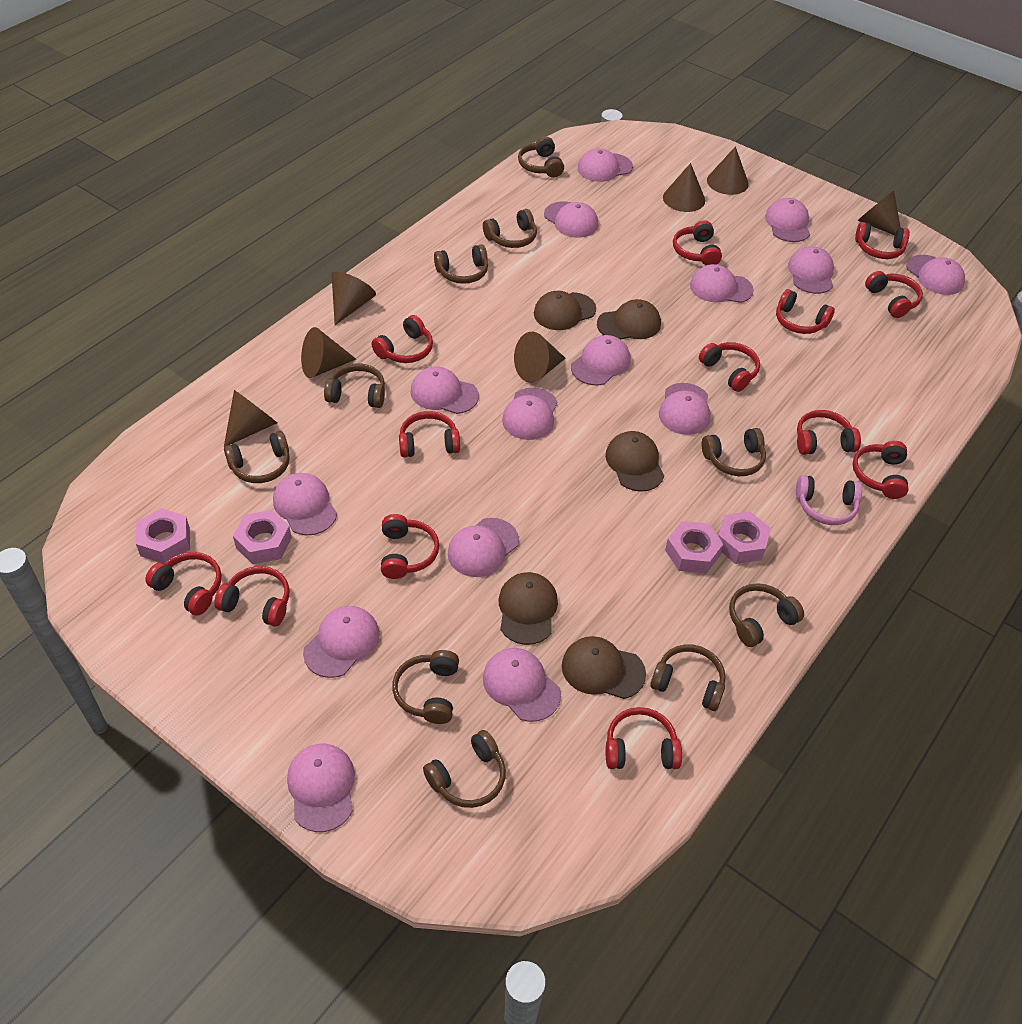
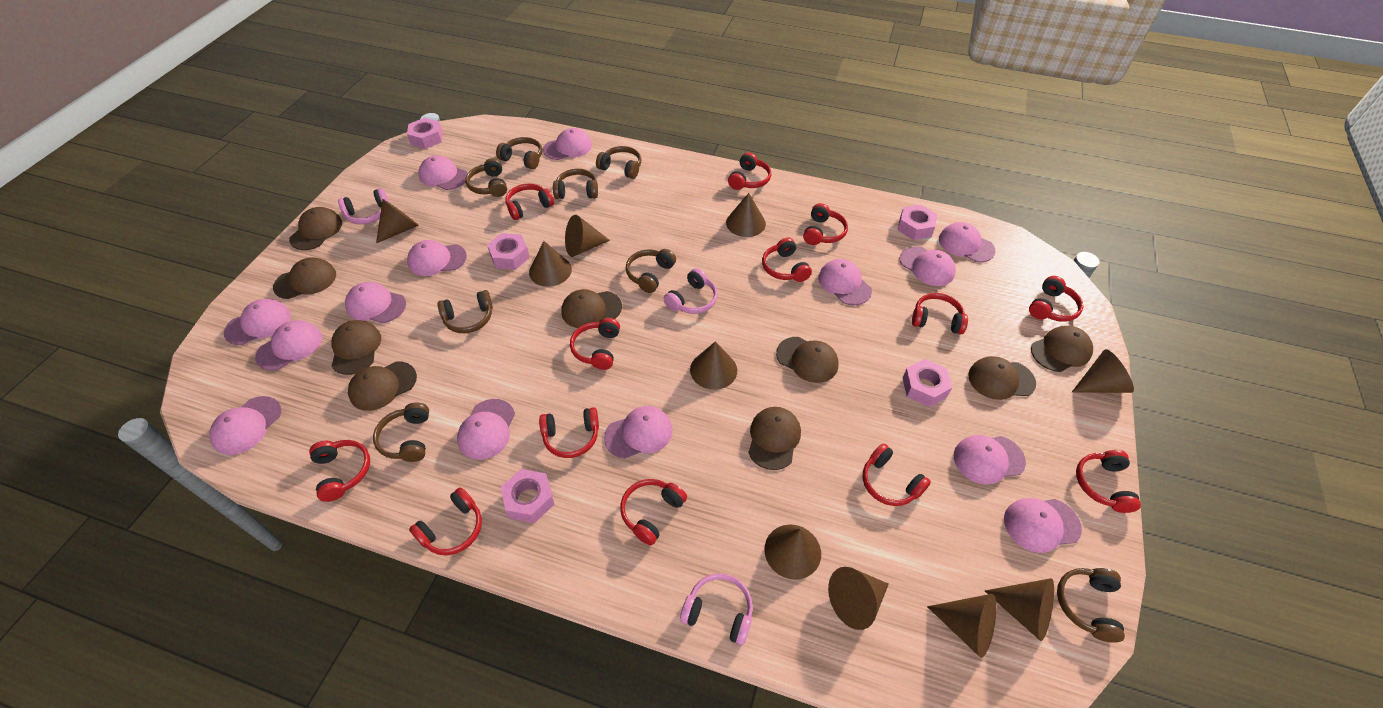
brown cap: [498,572,558,645] [534,291,596,330] [562,636,646,699] [597,299,661,340] [605,431,664,492] = 5 -> [273,257,336,299] [289,207,342,250] [331,320,381,375] [348,361,417,411] [562,289,622,328] [748,407,801,470] [776,337,839,383] [968,356,1036,400] [1031,326,1093,372] = 9
brown cone: [224,390,277,447] [301,327,356,378] [332,272,376,325] [514,332,566,383] [663,163,705,212] [707,146,749,195] [857,191,901,235] = 7 -> [376,199,419,243] [529,241,572,287] [565,215,610,257] [690,342,737,390] [726,193,766,237] [764,525,821,580] [828,567,889,630] [927,594,996,658] [984,578,1054,641] [1072,349,1134,393] = 10
brown headphones: [224,431,290,483] [324,363,385,408] [392,650,459,724] [423,730,506,808] [434,244,488,284] [483,209,537,248] [518,136,564,178] [650,644,725,711] [702,428,766,476] [729,583,804,647] = 10 -> [373,402,429,462] [438,290,493,333] [465,158,507,197] [496,137,542,169] [553,169,598,199] [596,146,641,179] [626,249,676,293] [1057,568,1125,643] = 8
pink cap: [273,473,337,535] [287,744,355,832] [303,606,380,678] [411,366,479,414] [448,518,519,577] [483,648,561,722] [502,388,557,440] [544,202,598,238] [571,335,631,386] [578,148,633,182] [659,383,711,435] [690,264,754,303] [765,198,810,242] [788,246,834,294] [906,255,965,295] = 15 -> [209,396,281,455] [224,299,291,345] [255,320,322,371] [345,282,406,323] [407,240,467,276] [419,155,467,190] [457,399,515,460] [543,128,592,160] [604,406,672,459] [818,259,872,305] [900,246,956,286] [939,222,995,262] [954,435,1026,485] [1004,498,1082,553] = 14
pink headphones: [796,475,862,525] = 1 -> [338,188,389,224] [664,268,717,314] [680,573,753,645] = 3
pink nut: [136,508,190,563] [233,510,292,564] [665,521,723,574] [718,511,771,564] = 4 -> [407,118,443,149] [487,233,530,270] [501,469,555,523] [898,205,937,240] [903,359,952,407] = 5

